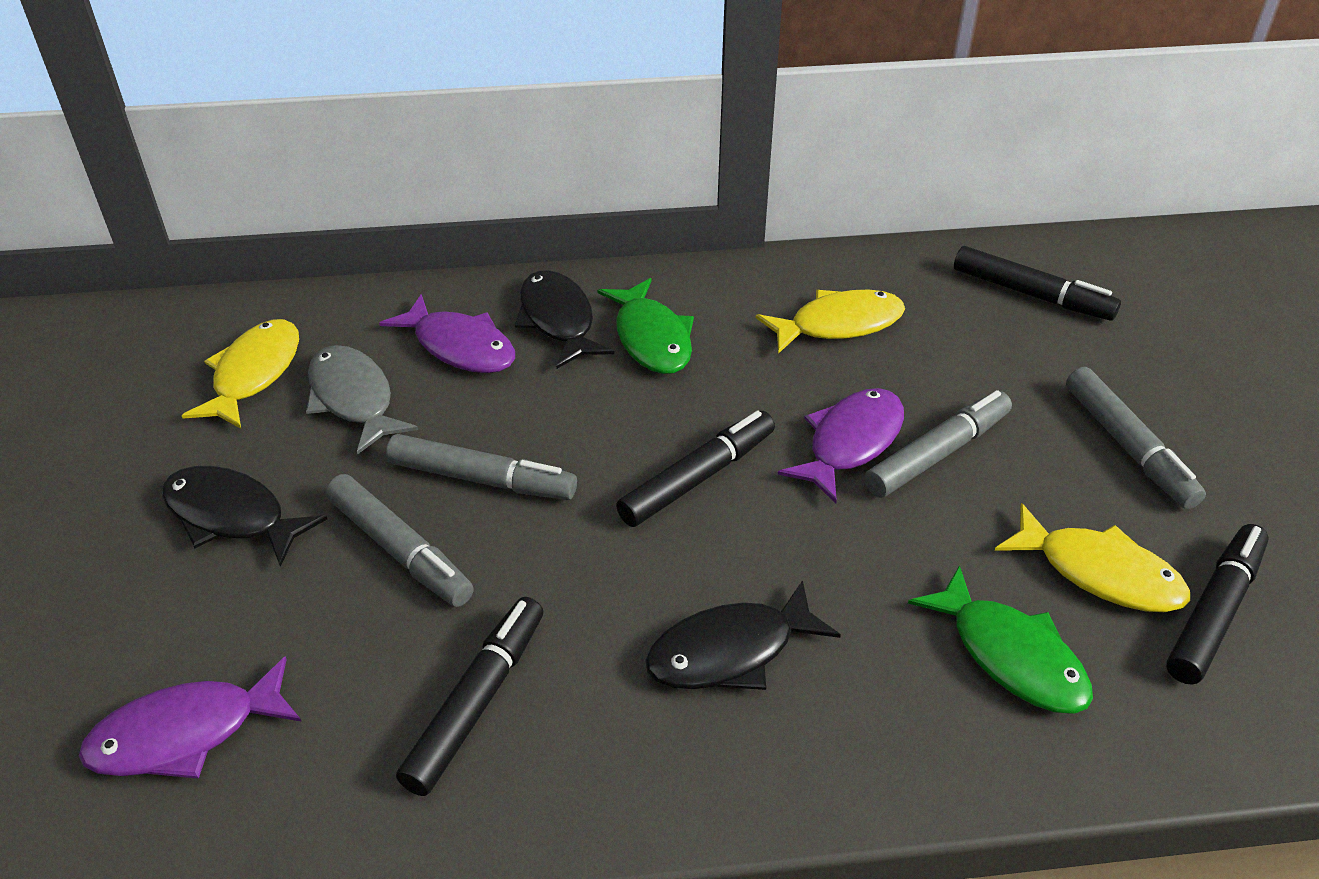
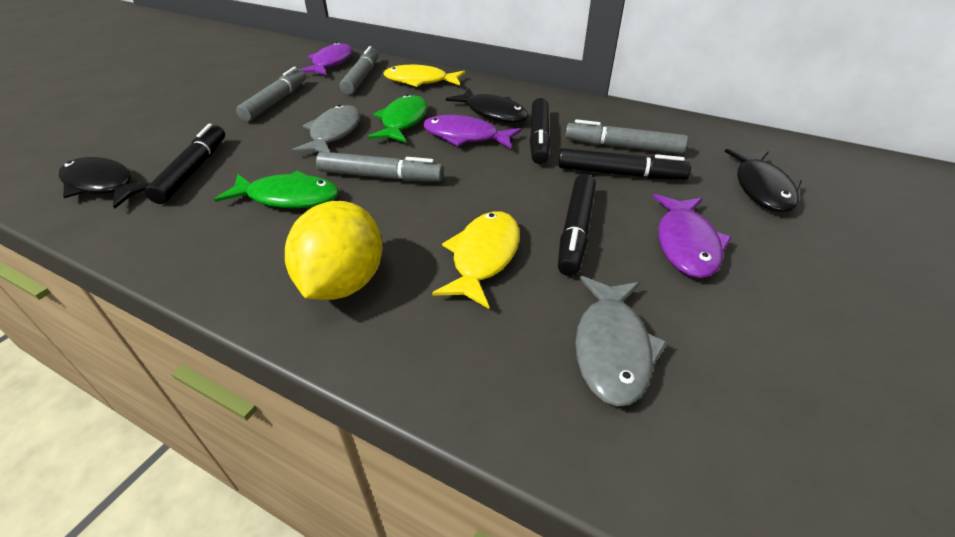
grey fish: [306,345,418,455] = 1 -> [292,105,361,152] [575,276,668,406] = 2
yellow fish: [182,319,299,429] [756,290,905,354] [995,503,1190,612] = 3 -> [384,65,465,87] [432,211,520,309] = 2
yellow lemon: none = 0 -> [285,201,383,300] = 1

